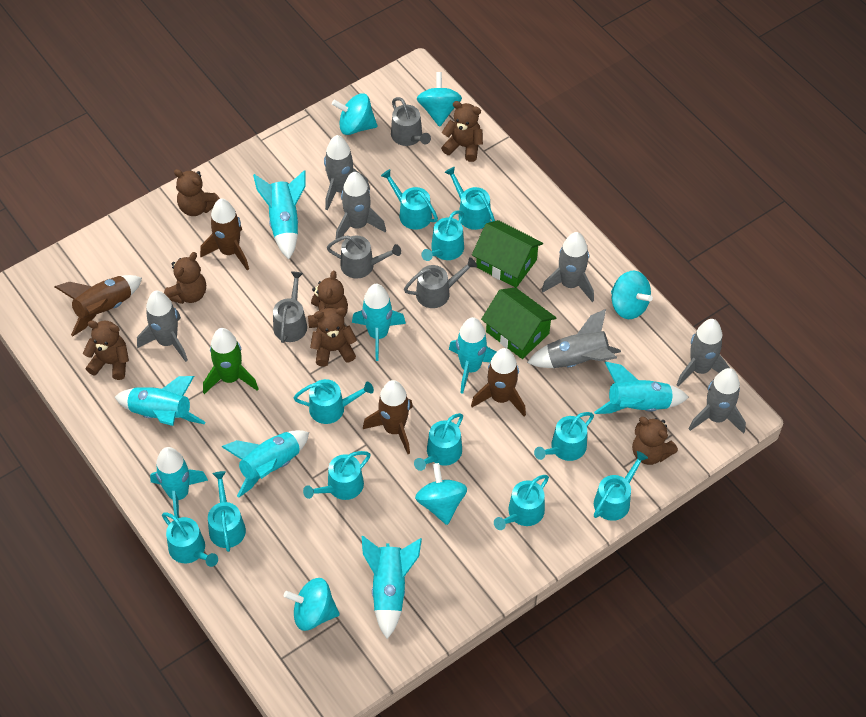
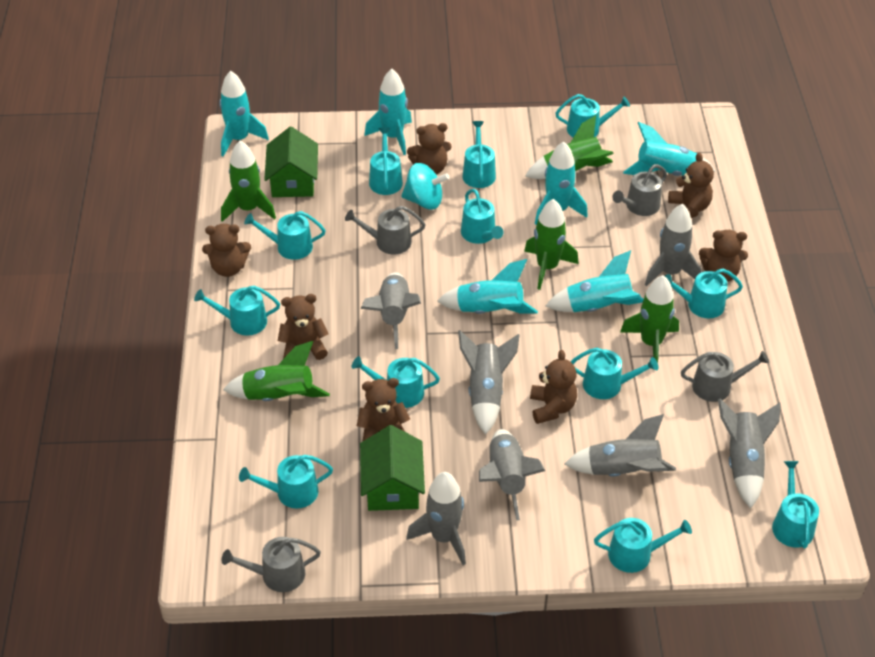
brown rocket: [55,275,142,336] [200,199,249,271] [363,380,413,454] [471,348,526,417] = 4 -> none = 0
green rocket: [203,328,258,394] = 1 -> [221,140,276,222] [223,341,330,401] [524,199,579,290] [525,115,614,179] [620,275,679,363] = 5
turquoise rocket: [115,376,205,426] [150,447,208,518] [222,430,309,498] [253,170,306,259] [352,284,406,361] [362,536,422,639] [449,317,496,394] [594,362,689,414] = 8 -> [219,71,269,157] [364,69,412,155] [437,259,538,314] [535,142,588,225] [546,250,644,312] [623,122,715,176] = 6
turquoise spinning top: [284,578,340,631] [332,93,378,135] [415,463,467,525] [417,72,462,127] [611,271,653,319] = 5 -> [401,163,450,209] = 1
turquoise watering can: [162,512,218,567] [208,471,246,552] [293,379,374,424] [303,451,371,500] [381,169,438,230] [414,413,463,471] [421,210,464,261] [444,167,495,230] [494,475,549,530] [534,412,594,461] [594,451,648,521] = 11 -> [194,286,280,336] [239,455,333,508] [244,211,326,260] [352,356,440,408] [369,127,403,195] [461,189,504,244] [462,121,496,188] [555,94,630,137] [571,348,658,399] [594,518,692,573] [665,269,743,318] [772,461,819,548] = 12

